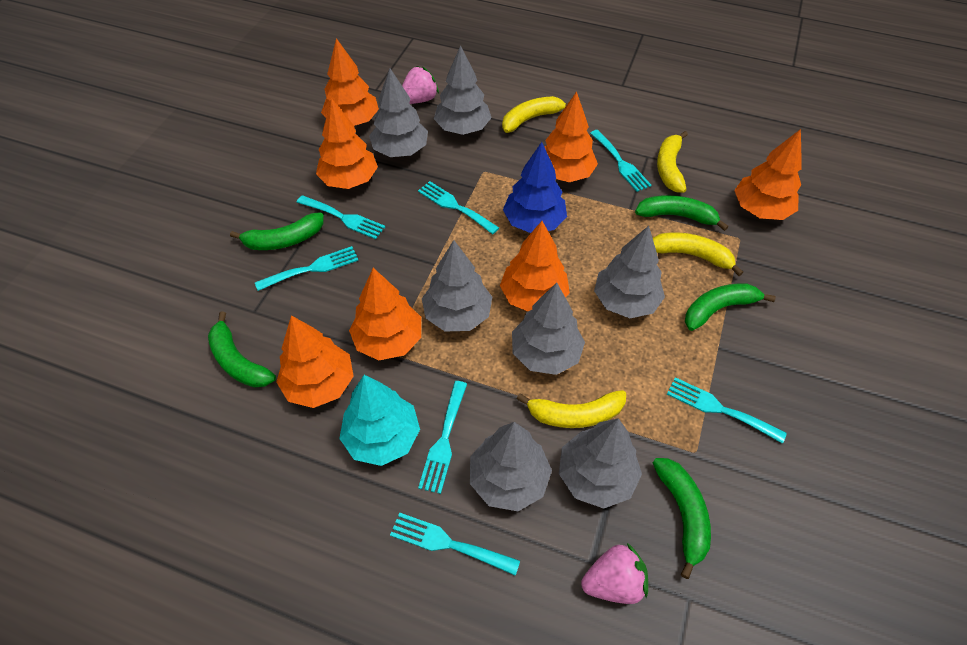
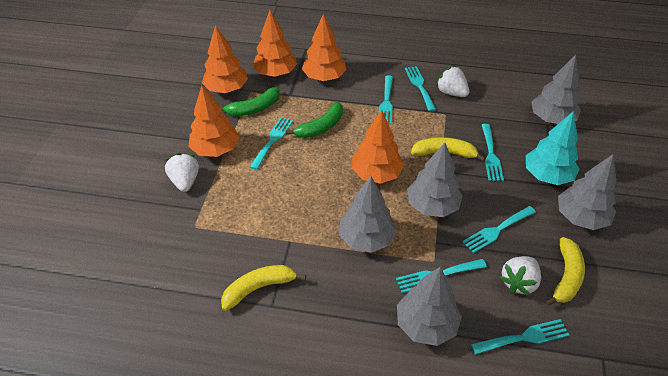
blue tree: [503,142,567,233] = 1 -> none = 0
green banana: [208,311,276,388] [230,212,324,250] [635,195,728,231] [653,458,711,579] [685,284,776,331] = 5 -> [220,87,280,116] [286,102,343,138] = 2
grey tree: [369,68,428,157] [422,240,492,331] [434,45,492,135] [470,422,552,511] [512,282,585,375] [559,418,642,509] [594,226,665,318] = 7 -> [339,176,397,253] [397,267,462,346] [407,143,463,217] [531,55,581,124] [558,154,617,230] = 5
orange tree: [276,315,354,408] [316,98,378,189] [321,38,379,126] [349,268,421,360] [500,221,570,311] [545,91,598,182] [734,129,802,220] = 7 -> [188,86,239,157] [202,25,248,93] [253,10,297,77] [302,14,347,81] [352,110,404,184] = 5
pink strawberry: [402,66,439,104] [581,543,648,604] = 2 -> none = 0
white strawberry: none = 0 -> [165,153,199,192] [436,66,469,97] [499,256,541,296] = 3
yellow banana: [502,96,568,133] [517,390,626,428] [653,232,743,276] [657,131,688,193] = 4 -> [221,265,306,311] [411,137,485,161] [545,237,585,306] = 3

